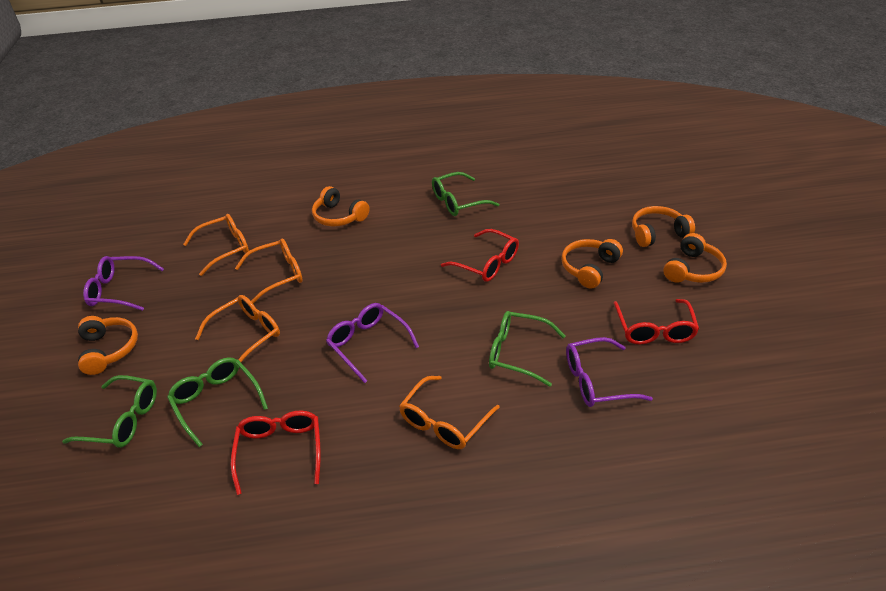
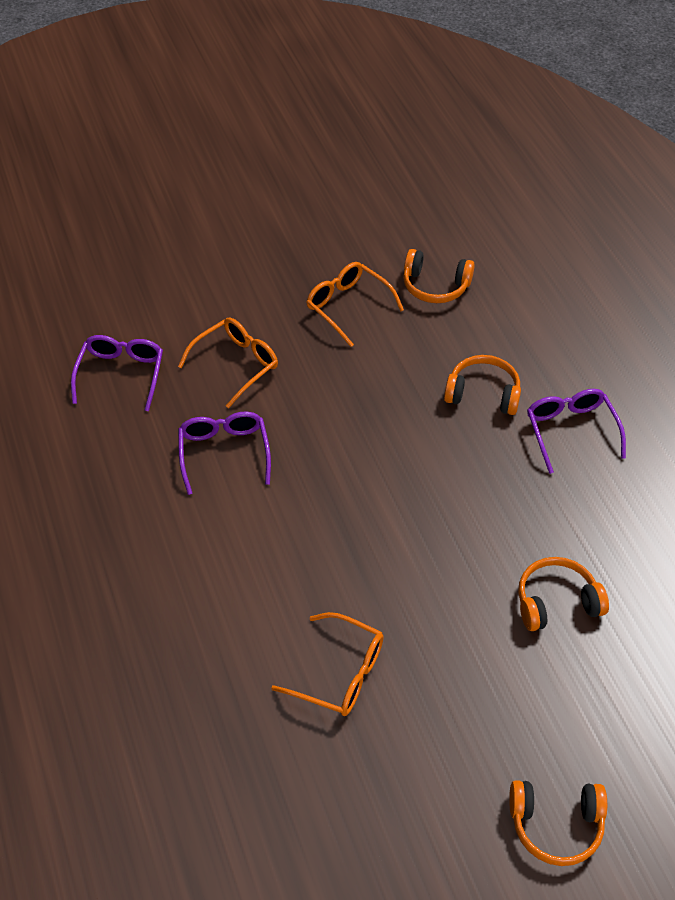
green glasses: [62,375,157,448] [167,357,268,447] [432,172,499,216] [489,311,565,387] = 4 -> none = 0
orange glasses: [183,214,249,276] [195,295,280,362] [235,238,303,304] [399,376,500,449] = 4 -> [178,318,278,408] [271,612,384,716] [307,262,404,347] = 3
orange headphones: [78,316,138,375] [312,186,370,227] [561,239,623,288] [632,206,695,247] [663,233,727,283] = 5 -> [403,249,475,303] [444,355,521,415] [509,780,607,866] [518,557,609,631] = 4
red glasses: [231,410,321,495] [441,229,519,282] [614,299,699,344] = 3 -> none = 0

